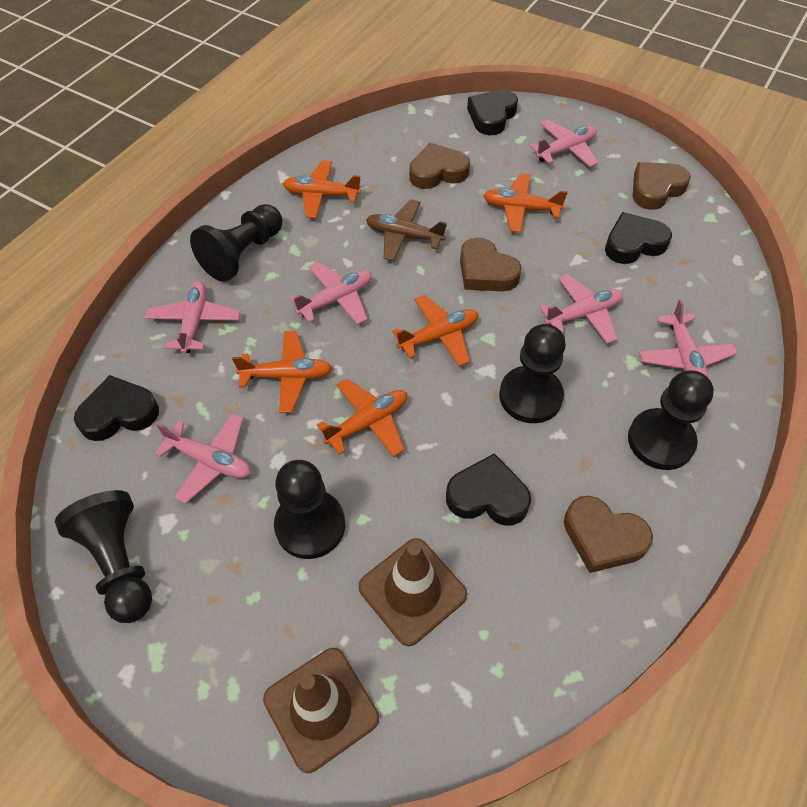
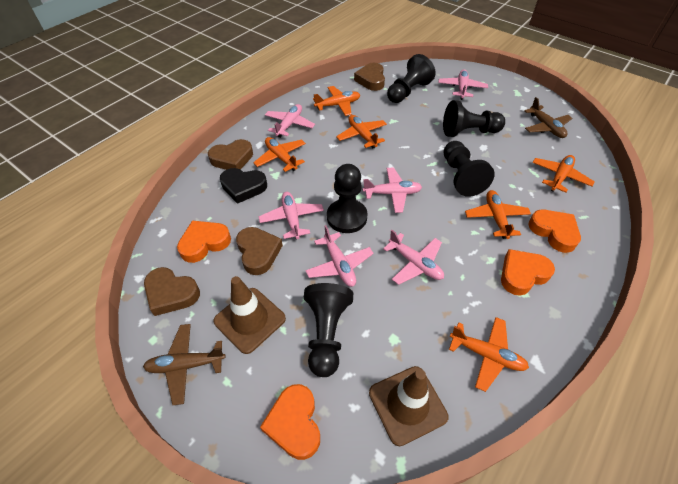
black heart: [74,375,159,441] [446,454,531,526] [467,90,518,135] [605,212,672,264] = 4 -> [220,168,267,204] = 1
brown plane: [366,199,447,261] = 1 -> [143,324,226,405] [524,97,572,138] = 2
orange heart: none = 0 -> [177,220,231,263] [260,384,320,460] [501,249,555,296] [528,210,581,253] = 4
orange plane: [232,331,332,413] [283,160,361,218] [317,379,407,457] [392,295,478,367] [483,173,568,233] = 5 -> [253,137,306,172] [313,86,360,116] [336,115,387,149] [449,317,529,392] [465,190,531,239] [532,155,595,193] = 6

